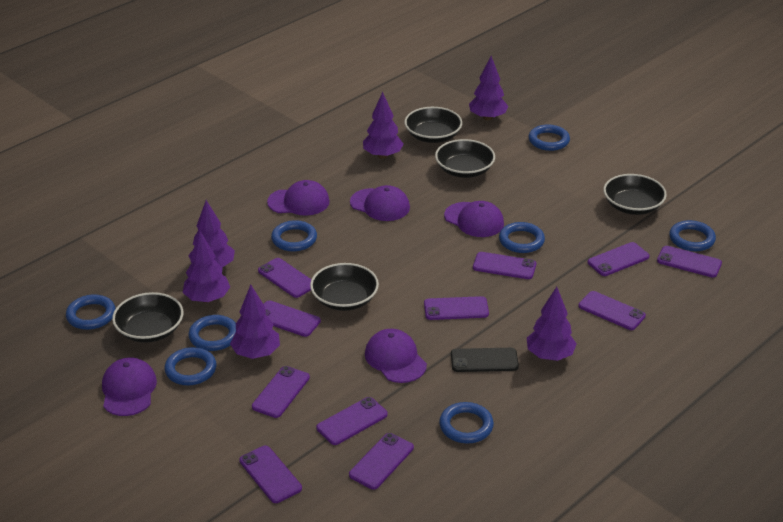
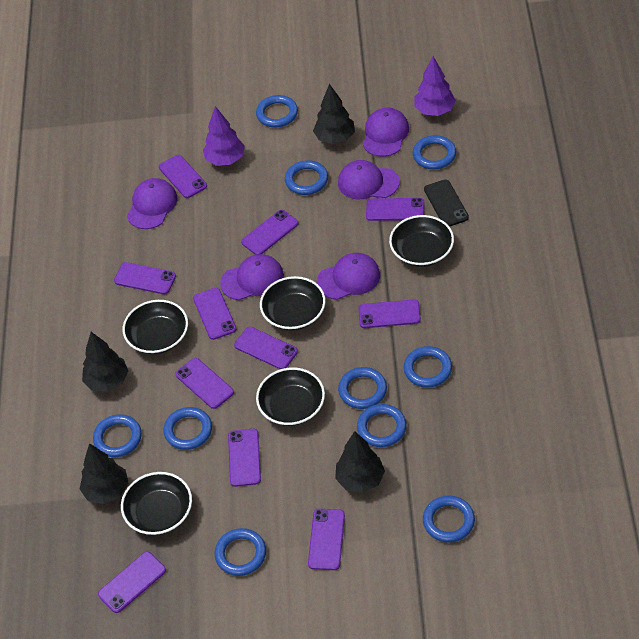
black tree: none = 0 -> [80,443,129,504] [82,332,128,392] [313,84,355,144] [335,431,385,493] = 4
blue ring: [66,295,116,330] [164,347,216,385] [188,315,236,351] [271,220,317,252] [439,402,494,443] [499,222,545,253] [528,124,570,151] [669,220,716,251] = 8 -> [93,414,142,457] [163,407,212,450] [214,528,266,576] [256,95,298,128] [285,160,328,195] [338,367,387,409] [357,404,407,447] [404,346,452,388] [413,135,456,169] [423,495,475,542] = 10
purple tree: [183,231,230,303] [188,200,235,267] [230,285,280,359] [363,92,404,159] [469,56,508,121] [527,287,577,361] = 6 -> [203,106,245,166] [414,56,456,116] = 2

